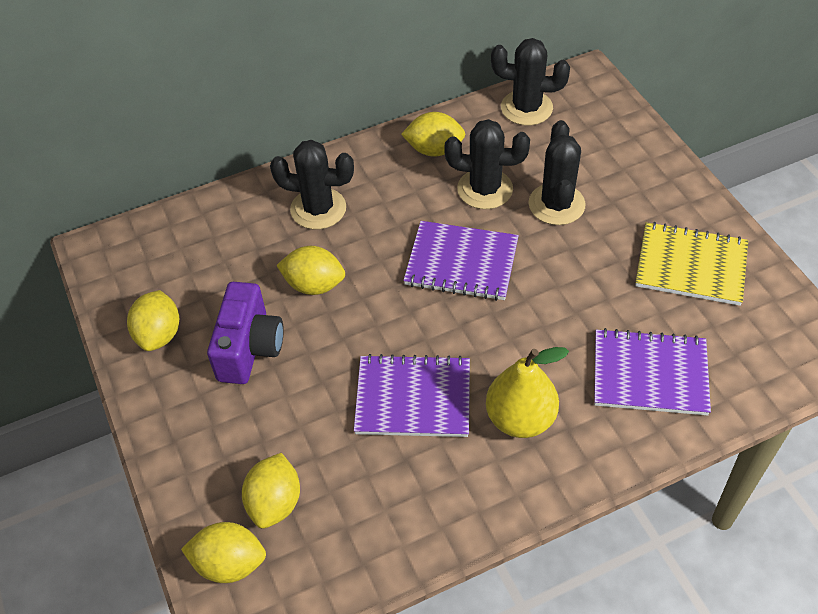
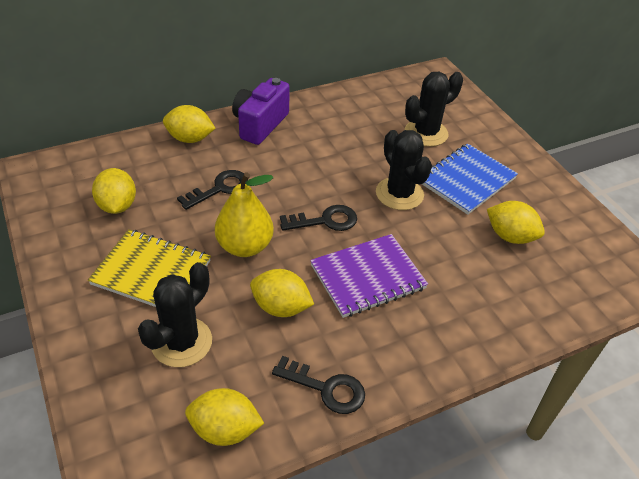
black cactus: [270,140,354,229] [444,119,530,209] [491,38,570,125] [528,120,586,225] = 4 -> [138,262,212,367] [376,130,432,210] [405,71,463,147] = 3
black key: none = 0 -> [177,170,248,210] [272,356,365,414] [280,205,357,231] = 3
blue notebook: none = 0 -> [422,144,518,215] = 1
purple notebook: [354,354,470,437] [403,221,519,301] [594,328,711,416] = 3 -> [310,234,428,318] = 1

